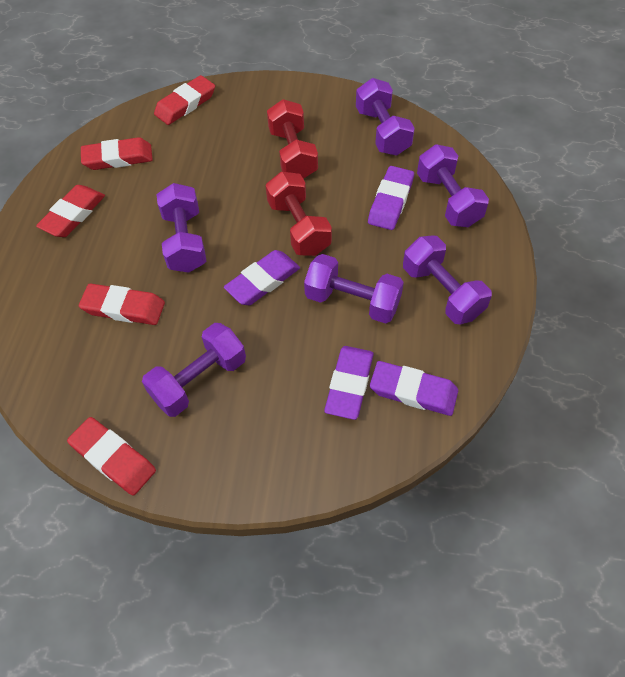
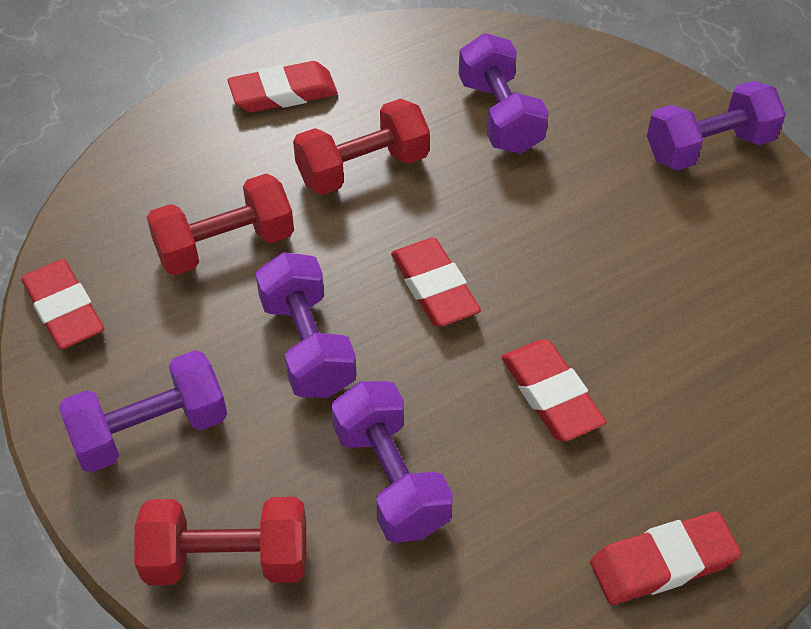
purple dumbbell: [142,323,246,417] [156,183,207,273] [304,254,404,324] [356,78,415,156] [403,236,492,324] [417,144,489,227] = 6 -> [59,350,227,473] [255,252,357,398] [331,381,453,543] [459,33,549,154] [647,81,786,170] = 5
purple eraser: [224,250,300,305] [324,346,374,420] [368,166,414,230] [370,361,458,416] = 4 -> none = 0
red dumbbell: [266,172,332,256] [267,99,318,179] = 2 -> [134,497,306,585] [147,174,294,275] [293,99,430,195] = 3

